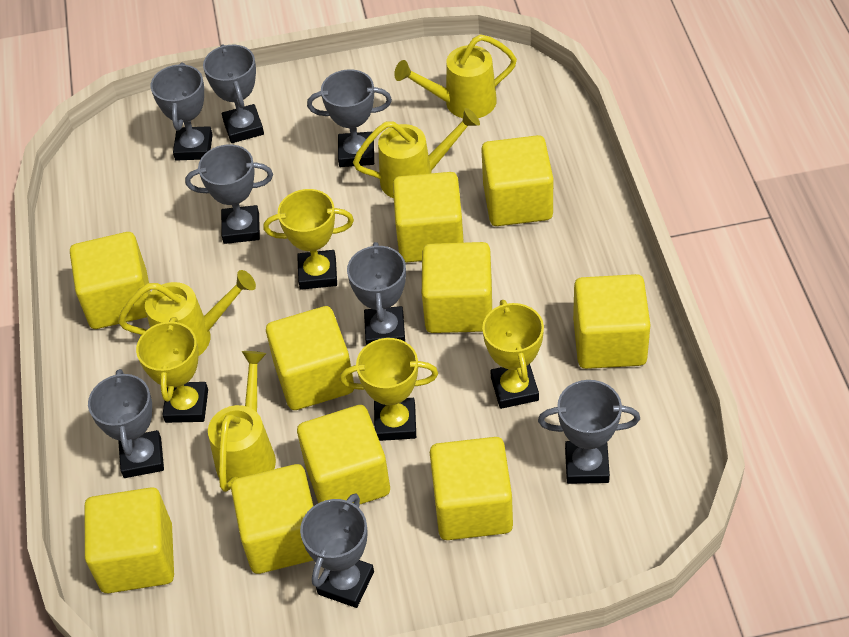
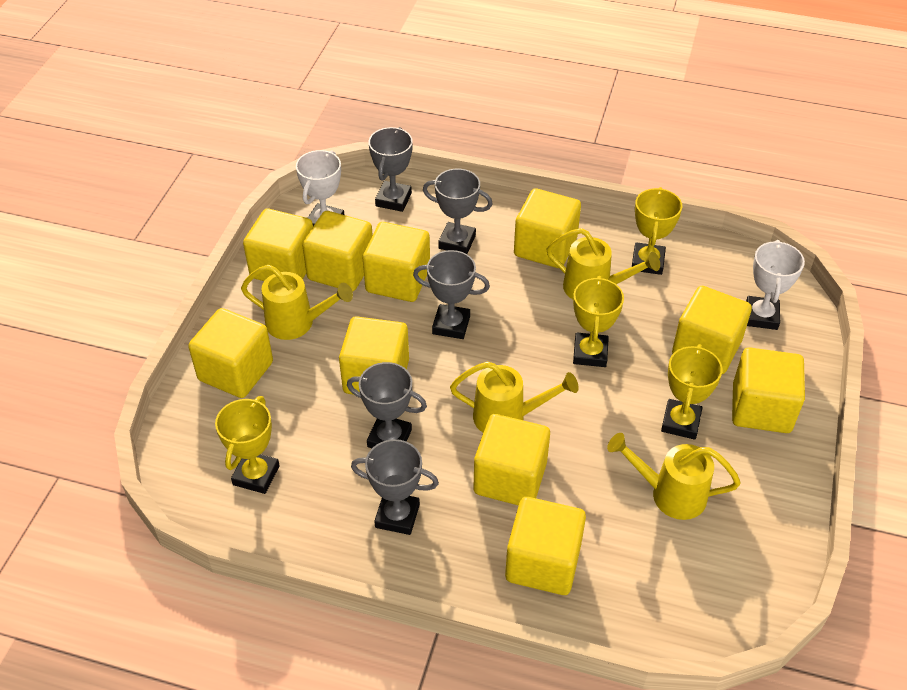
grey trophy: [88,369,164,478] [151,63,213,161] [185,144,273,244] [203,44,264,143] [300,493,374,608] [307,69,392,167] [347,242,406,345] [538,380,640,484] = 8 -> [347,362,427,448] [351,439,439,535] [368,127,413,212] [413,250,490,339] [423,169,493,254] = 5
white trophy: none = 0 -> [296,150,344,226] [746,240,805,330] = 2

